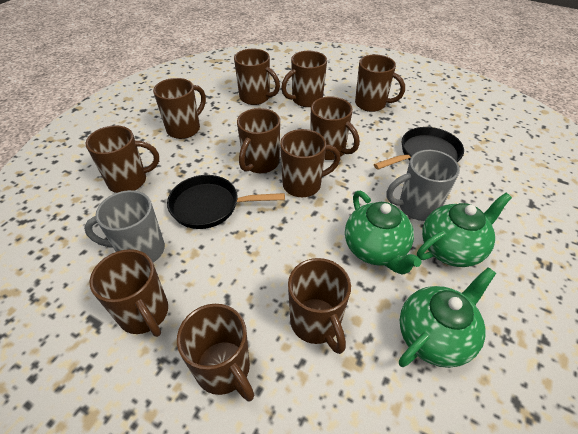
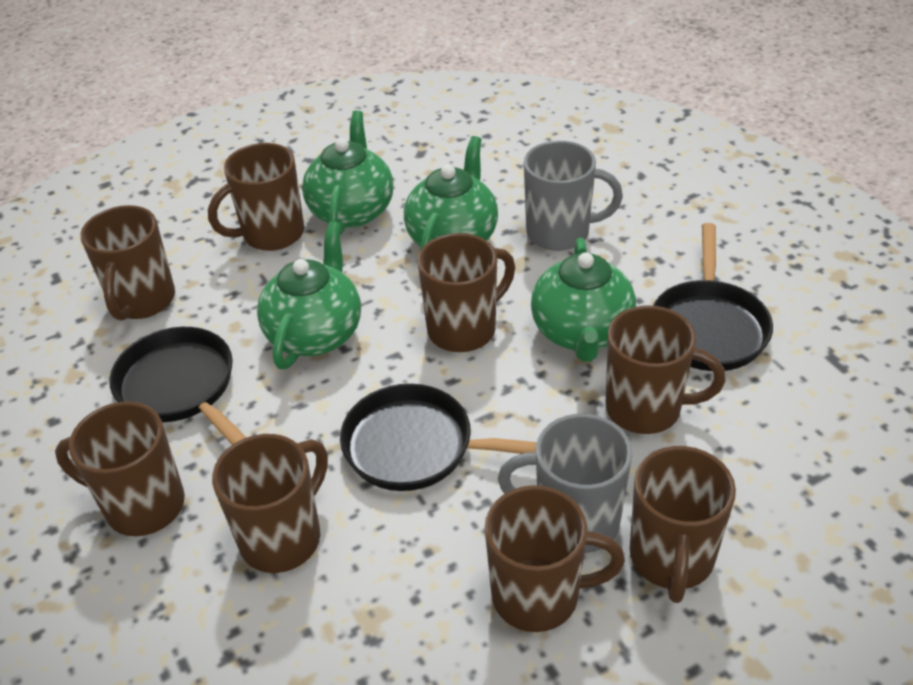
black pan: [167,175,285,229] [374,127,464,170] = 2 -> [109,327,247,445] [340,384,537,491] [653,223,773,371] = 3
brown mug: [86,125,159,193] [90,249,168,337] [153,78,206,139] [177,304,254,401] [234,49,280,105] [237,108,280,173] [280,129,340,197] [281,51,327,107] [288,258,351,354] [310,96,359,160] [355,54,405,112] = 11 -> [55,401,185,536] [80,205,175,321] [208,143,304,251] [212,434,328,573] [418,233,515,352] [485,485,625,632] [606,305,725,434] [630,446,736,603] = 8
green teapot: [345,191,422,275] [399,267,496,368] [417,193,512,267] = 3 -> [257,221,361,369] [302,111,393,235] [404,136,498,251] [531,238,636,362] = 4

